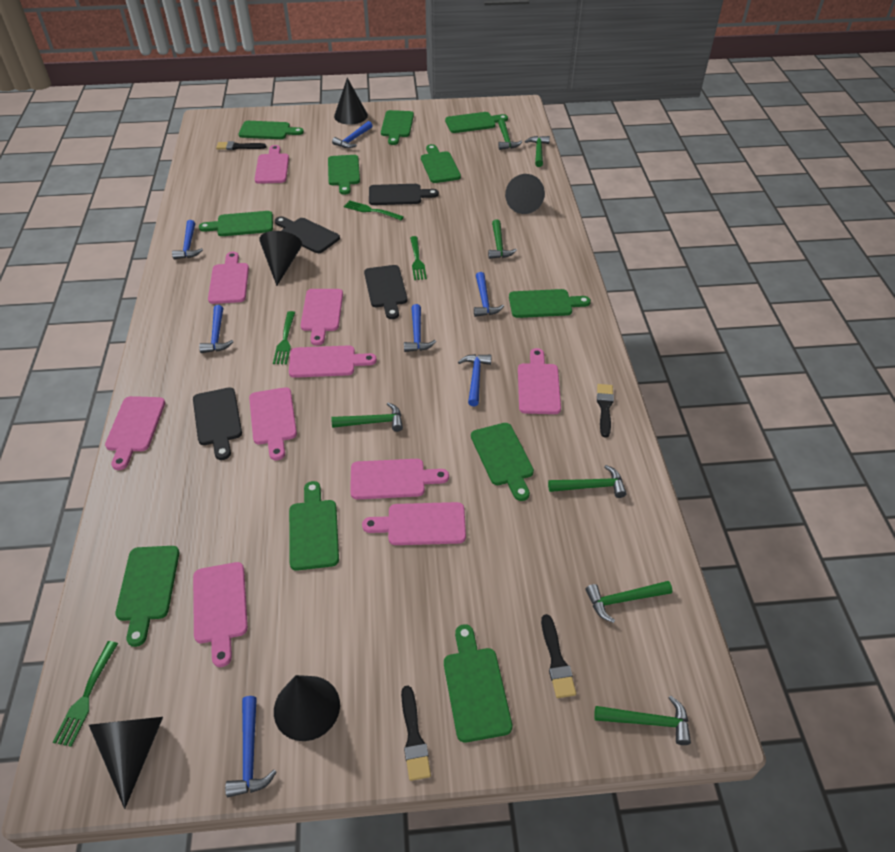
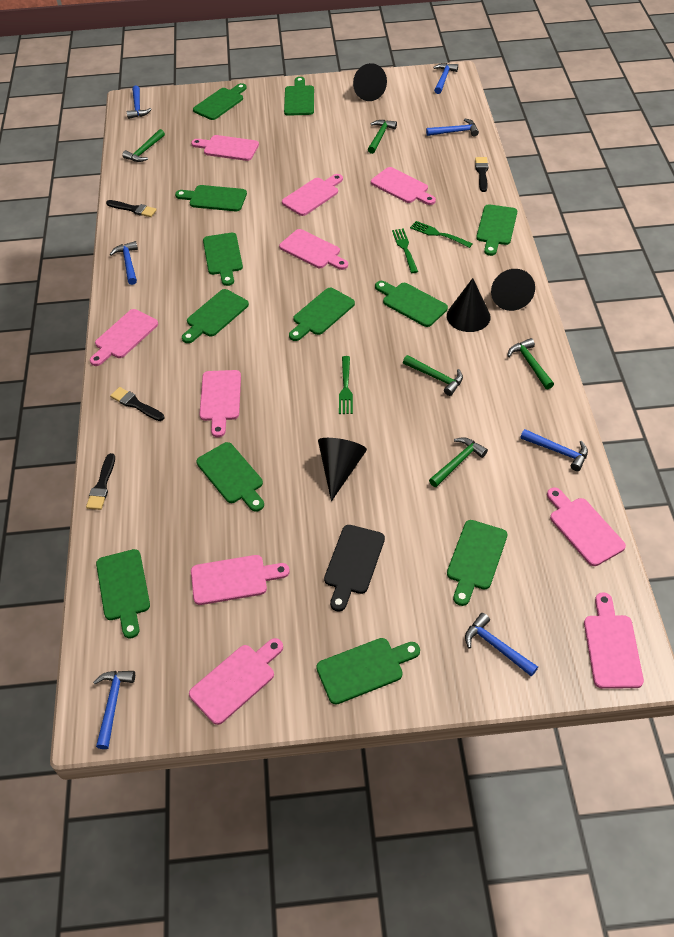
black cone: [89,717,163,809] [259,231,302,286] [274,675,340,741] [334,78,368,125] [505,174,545,214] = 5 -> [318,438,367,501] [353,63,387,101] [447,278,491,332] [491,269,535,311] = 4
black cutting board: [193,387,242,460] [275,216,340,253] [364,265,408,319] [369,184,439,205] = 4 -> [324,525,385,612] = 1
green cutting board: [115,546,179,647] [199,211,273,236] [238,121,304,139] [289,481,339,571] [328,155,360,195] [381,110,414,145] [421,144,461,183] [444,624,512,743] [445,112,508,133] [471,423,534,501] [509,289,591,318] = 11 -> [96,549,150,639] [175,185,247,211] [182,289,249,343] [193,83,247,120] [196,442,264,512] [203,233,243,286] [284,77,314,116] [289,288,355,341] [316,638,420,704] [375,281,448,327] [447,520,507,606] [476,204,517,256] = 12
green fork: [53,641,118,747] [273,311,295,364] [344,200,404,220] [410,236,427,280] = 4 -> [339,356,353,414] [392,228,418,273] [410,221,473,248] = 3
green hammer: [331,402,403,432] [488,219,517,259] [498,119,522,150] [525,136,550,167] [548,465,627,498] [585,581,672,623] [594,696,691,745] = 7 -> [122,129,165,162] [368,120,397,154] [403,355,463,396] [429,437,488,487] [507,338,554,390] = 5

